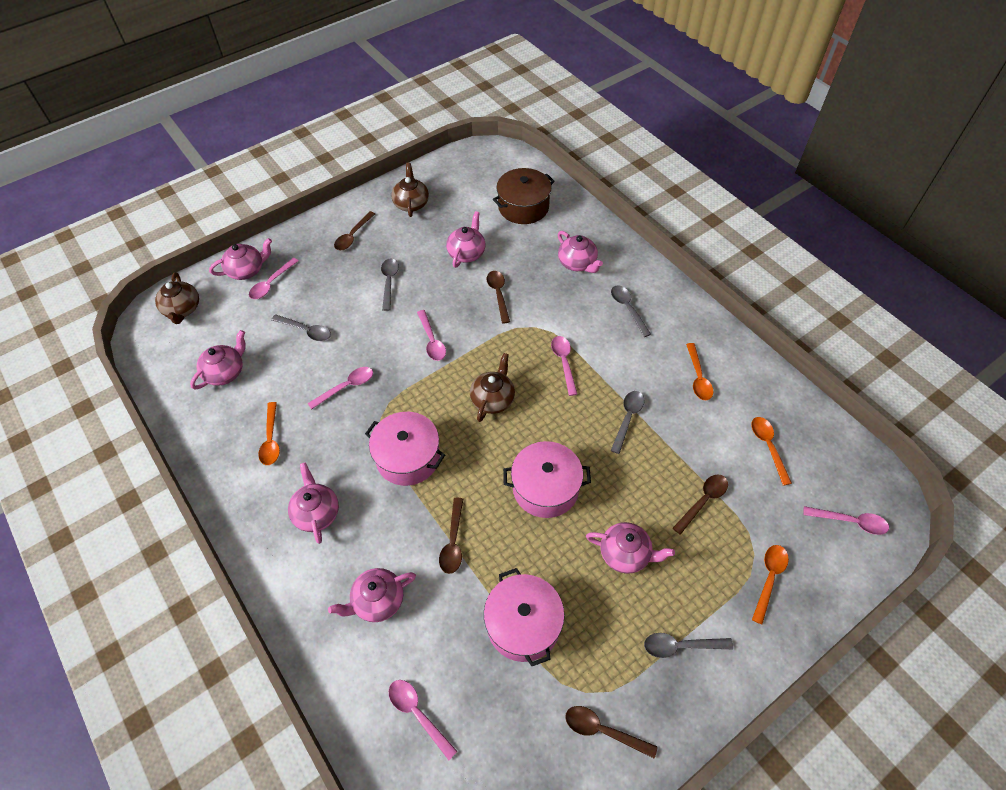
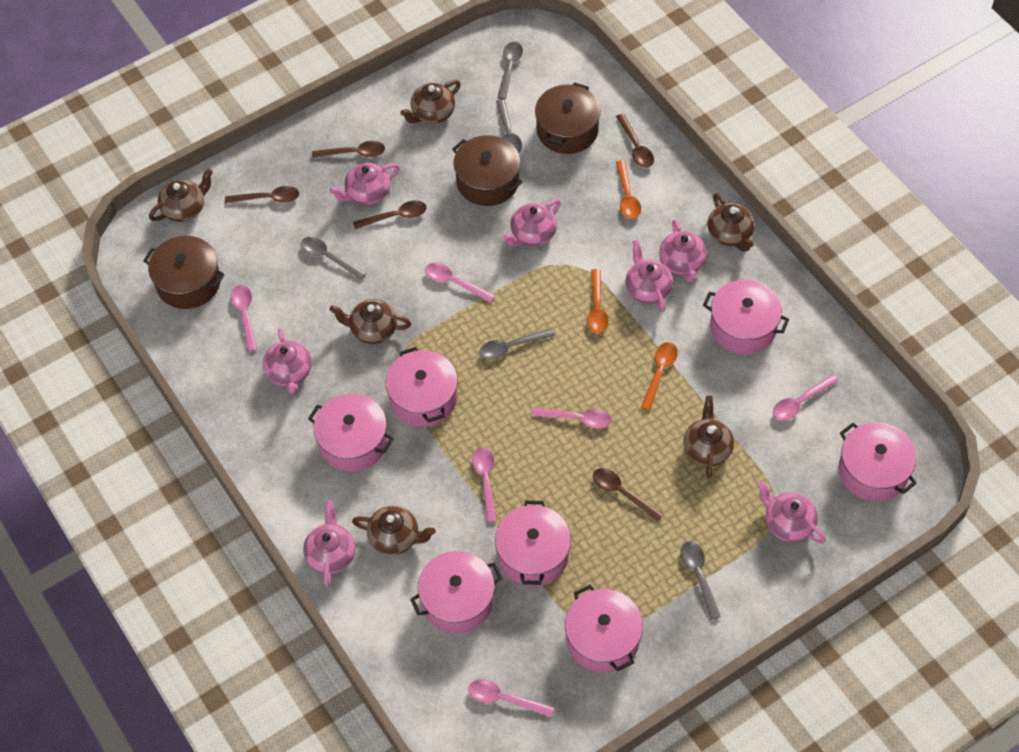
brown pot: [493,168,555,224] = 1 -> [143,236,225,309] [452,135,522,206] [535,82,601,154] = 3
brown teapot: [155,272,199,324] [391,163,429,217] [470,353,515,422] = 3 -> [149,169,213,222] [330,299,411,344] [352,506,436,555] [400,80,461,124] [683,396,734,478] [708,193,755,252] = 6
orange spoon: [258,402,280,465] [686,343,714,400] [751,417,792,486] [752,545,789,624] = 4 -> [587,269,609,333] [616,160,641,219] [641,342,678,411] = 3
pink pot: [365,412,445,486] [484,568,565,666] [503,441,591,518] = 3 -> [308,394,394,472] [386,347,458,427] [410,551,502,634] [495,500,571,586] [565,585,643,673] [703,279,789,355] [839,422,917,501] = 7

